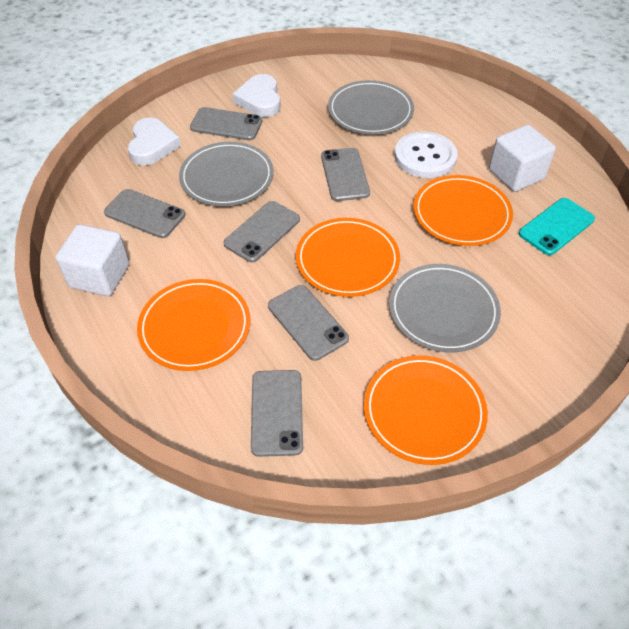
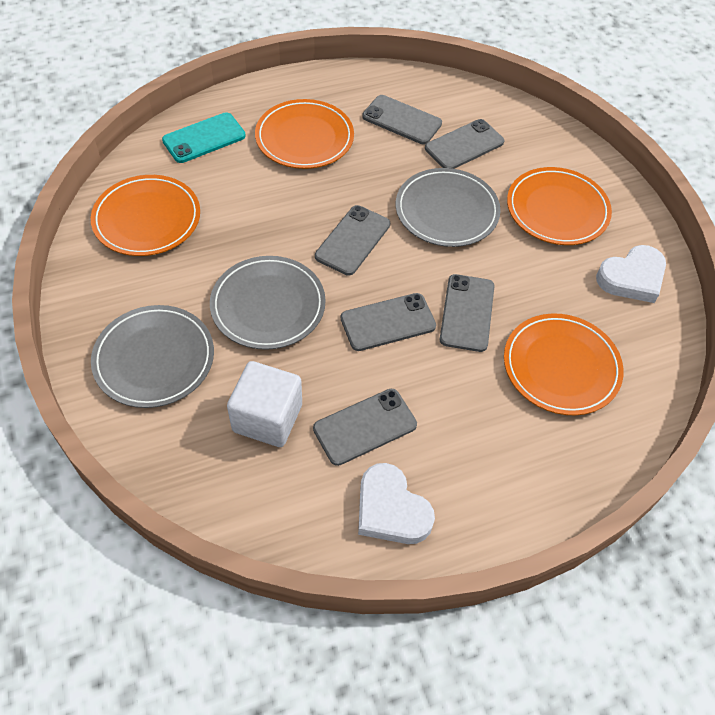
white button: [395,131,458,178] = 1 -> none = 0
white cube: [56,224,129,296] [489,125,556,192] = 2 -> [227,361,302,447] = 1

